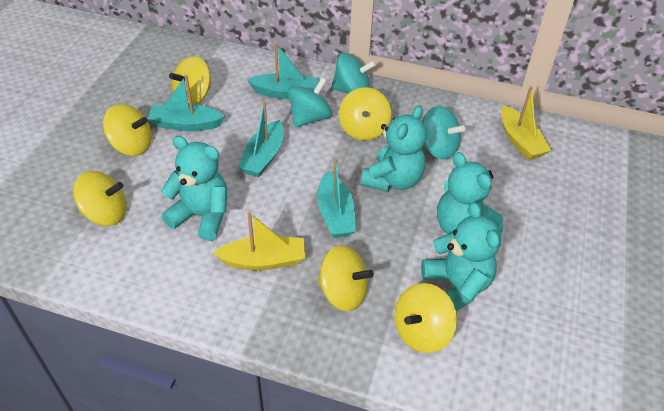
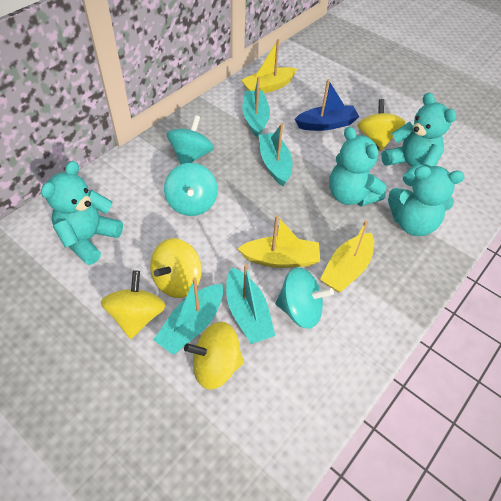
blue boat: none = 0 -> [295,79,359,131] = 1
yellow boat: [213,212,305,270] [501,86,551,160] = 2 -> [237,215,320,268] [241,39,297,93] [320,220,374,292] = 3
yellow spinning top: [73,171,127,226] [103,104,152,156] [169,56,211,104] [318,245,374,311] [339,87,391,141] [394,283,457,353] = 6 -> [101,270,166,339] [150,238,202,298] [184,322,244,389] [357,99,406,151] = 4

